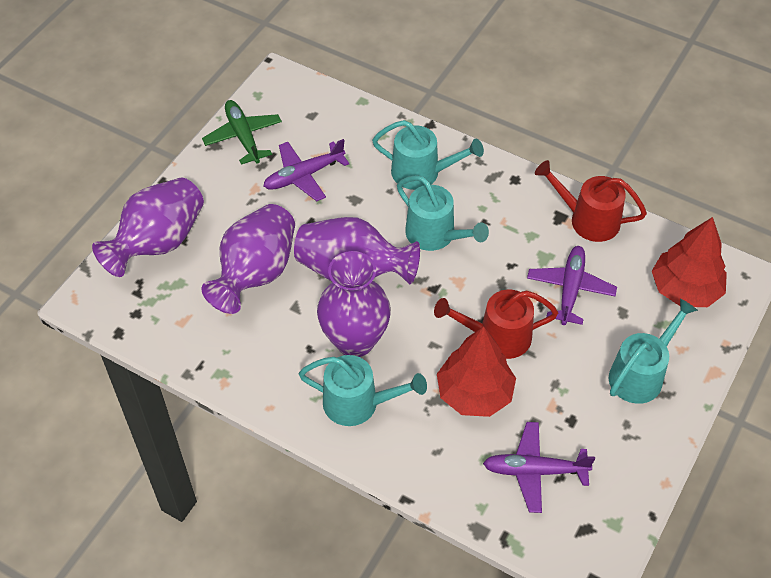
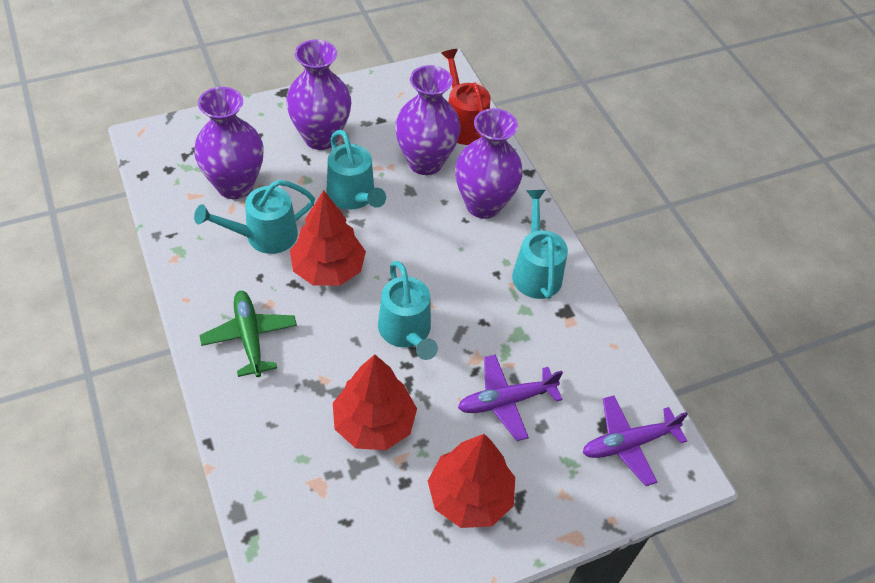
purple plane: [263,139,349,201] [483,422,595,513] [527,246,617,325] = 3 -> [458,354,563,441] [583,395,688,486] = 2
red tree: [437,326,516,417] [652,217,727,307] = 2 -> [290,190,366,286] [333,354,417,450] [428,434,515,528] = 3
red watering can: [434,290,558,359] [535,160,647,242] = 2 -> [441,49,490,145] = 1

